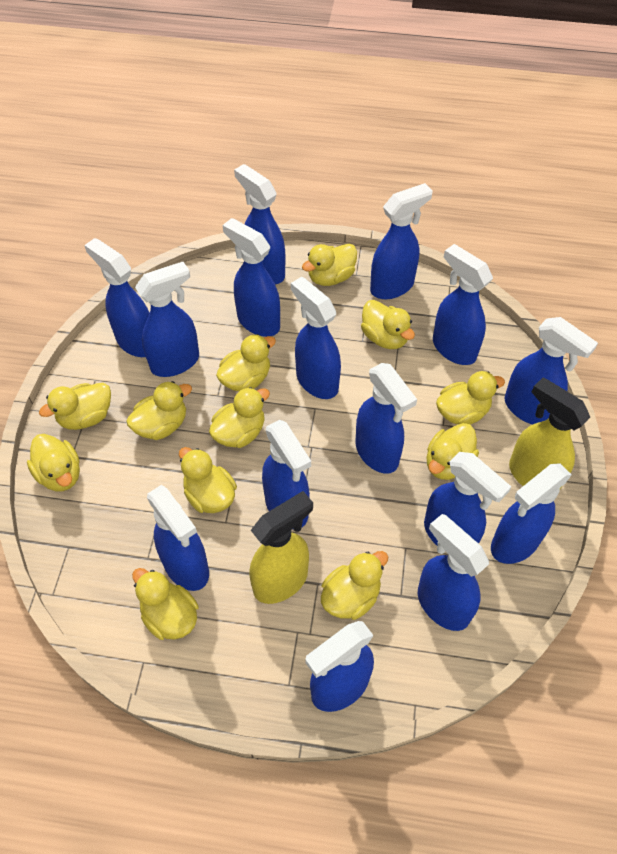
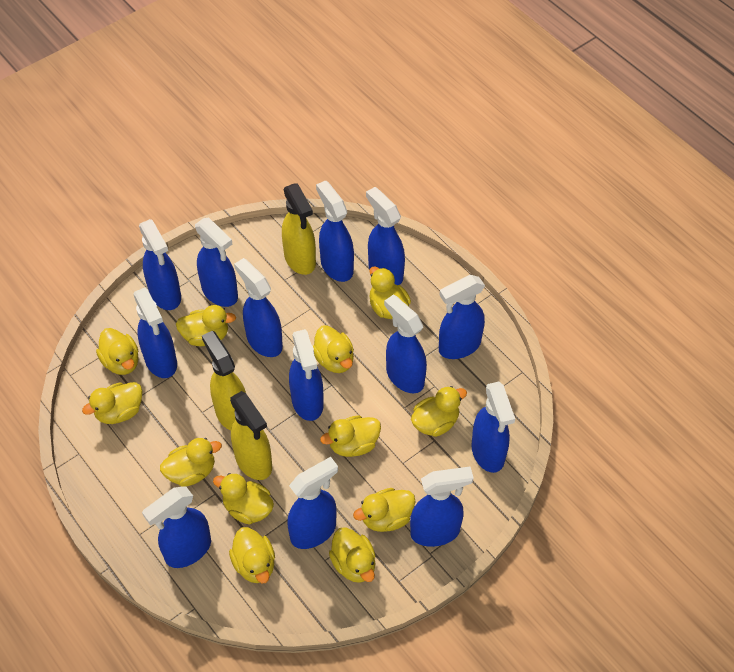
blue spray bottle: [84,238,149,357] [135,262,199,377] [147,485,209,591] [222,218,280,337] [234,164,285,284] [262,420,311,527] [291,277,341,399] [305,621,374,712] [356,363,417,474] [370,183,433,299] [418,514,489,631] [424,452,511,552] [433,244,493,365] [491,464,572,564] [505,317,598,424] = 15 -> [133,288,177,378] [139,219,181,310] [142,487,211,568] [195,218,238,307] [234,258,283,357] [287,457,338,549] [289,329,324,421] [316,180,354,282] [366,187,405,285] [384,295,427,393] [410,467,474,547] [439,275,485,359] [471,382,515,473] = 13
yellow spray bottle: [249,491,313,604] [509,378,590,489] = 2 -> [202,331,246,431] [230,391,272,480] [282,183,316,275] = 3

